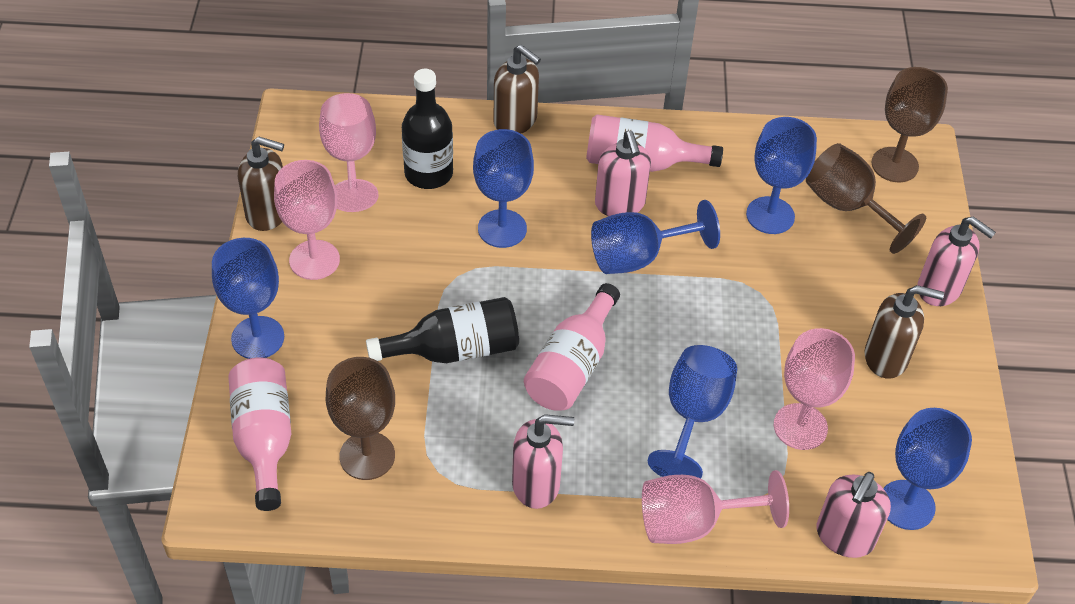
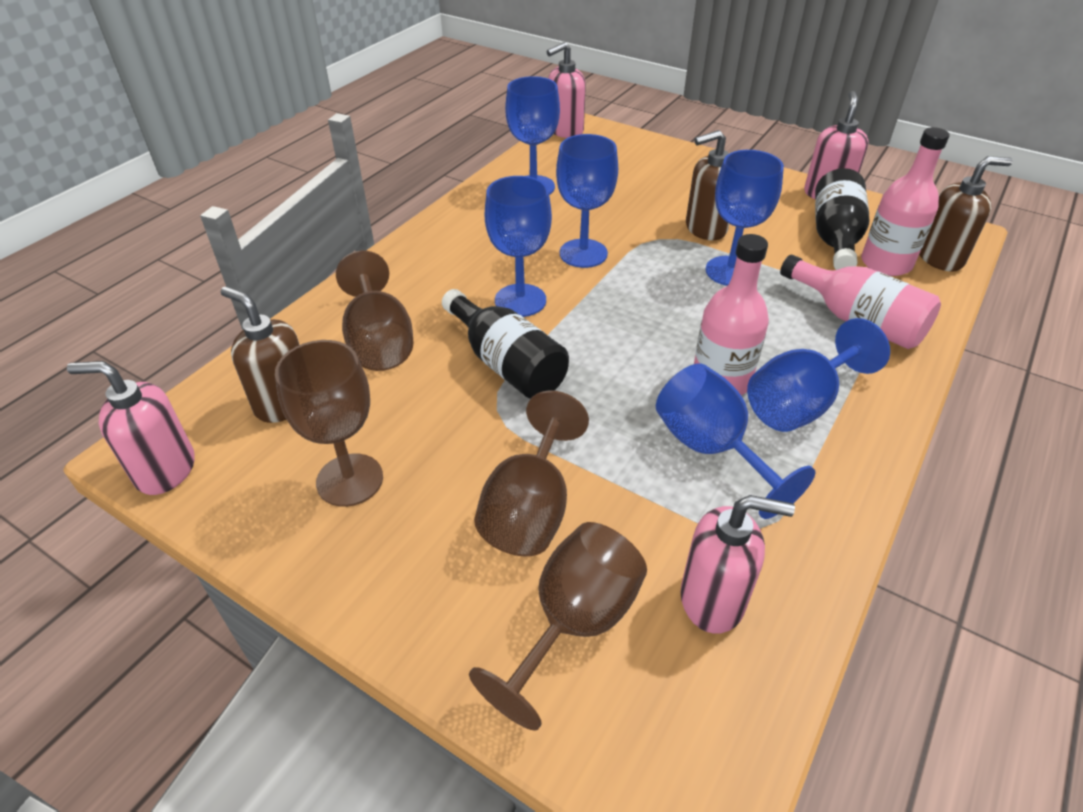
brown goblet: [326,357,395,480] [806,143,926,254] [871,67,948,182] = 3 -> [275,340,383,507] [336,251,413,371] [469,522,647,731] [474,391,589,557] = 4
pink goblet: [274,160,340,280] [319,93,378,212] [642,470,789,544] [774,328,855,450] = 4 -> none = 0

